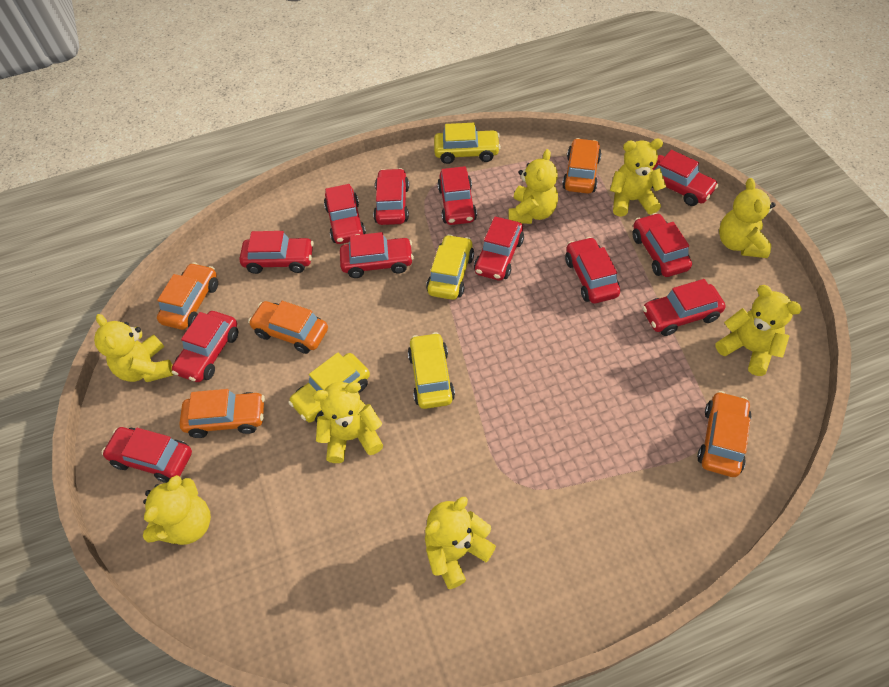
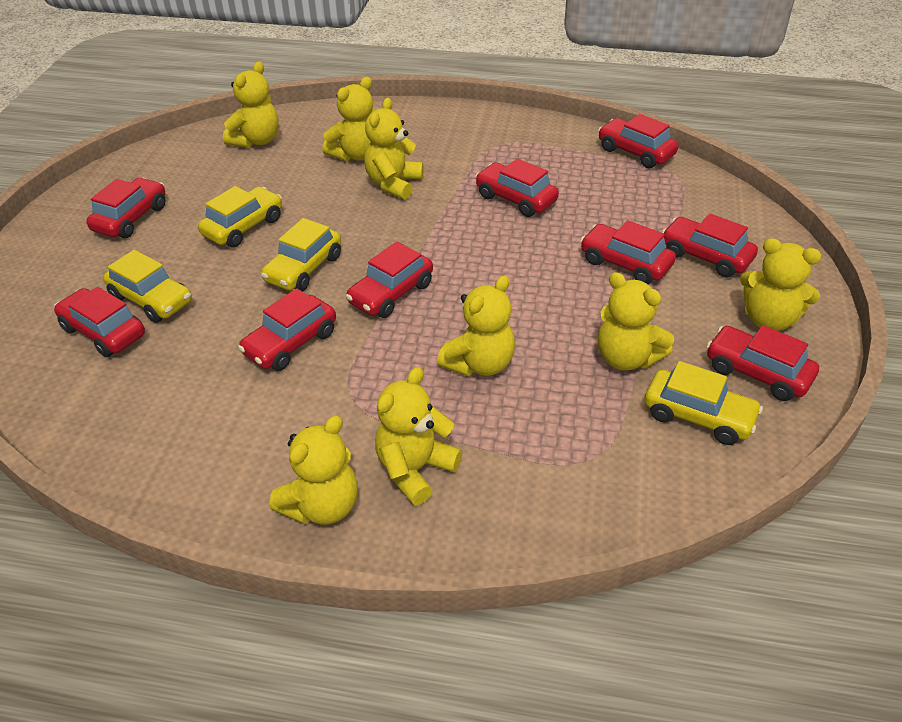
orange car: [157,263,218,330] [180,389,265,438] [248,301,328,354] [562,138,602,194] [697,391,752,477] = 5 -> none = 0
red car: [102,427,192,483] [172,311,238,382] [239,231,314,274] [324,184,366,244] [340,232,414,278] [373,168,409,225] [437,166,477,225] [474,217,524,280] [565,237,620,303] [632,213,692,277] [642,279,726,336] [652,150,719,206] = 12 -> [54,287,145,357] [86,177,166,238] [238,288,336,371] [346,242,433,318] [475,158,559,217] [580,220,676,284] [598,114,678,168] [662,213,758,278] [706,325,819,401] = 9

